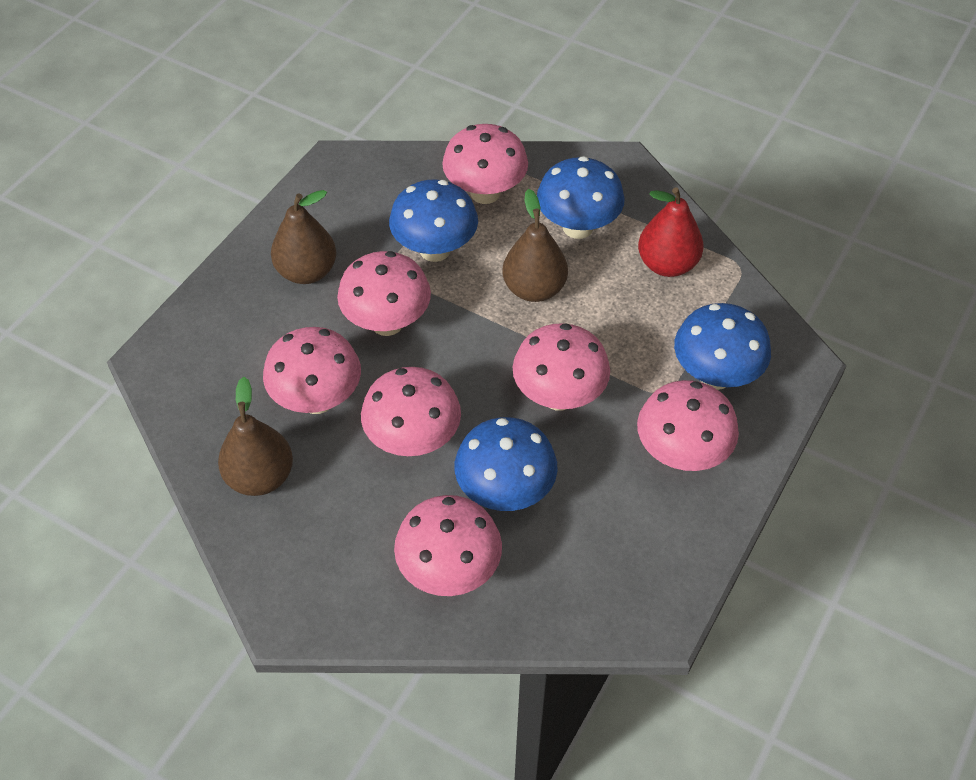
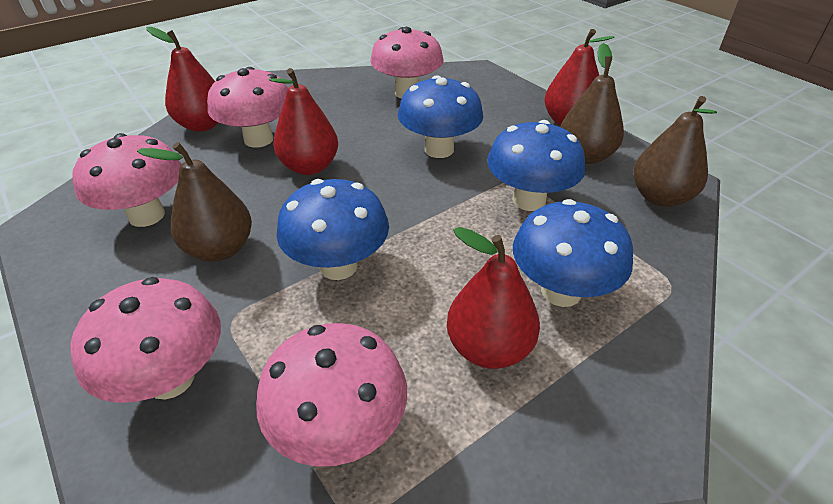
pink mushroom: [263,327,361,414] [337,251,431,336] [361,367,461,456] [394,495,502,596] [442,124,528,204] [513,323,610,411] [637,380,739,471] = 7 -> [70,277,221,403] [72,133,182,227] [207,67,288,148] [256,323,407,466] [370,27,443,98] = 5
red pear: [638,188,704,277] = 1 -> [146,27,219,132] [269,68,338,175] [447,227,540,369] [544,29,614,126] = 4

